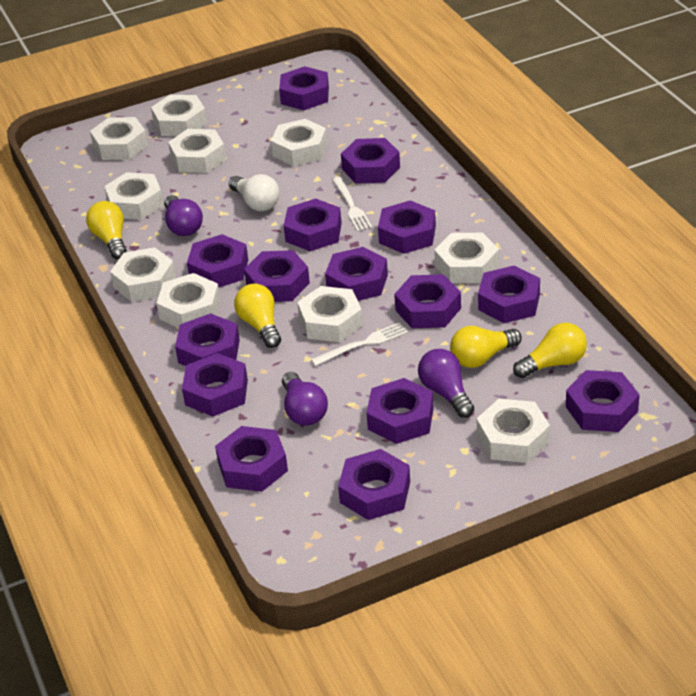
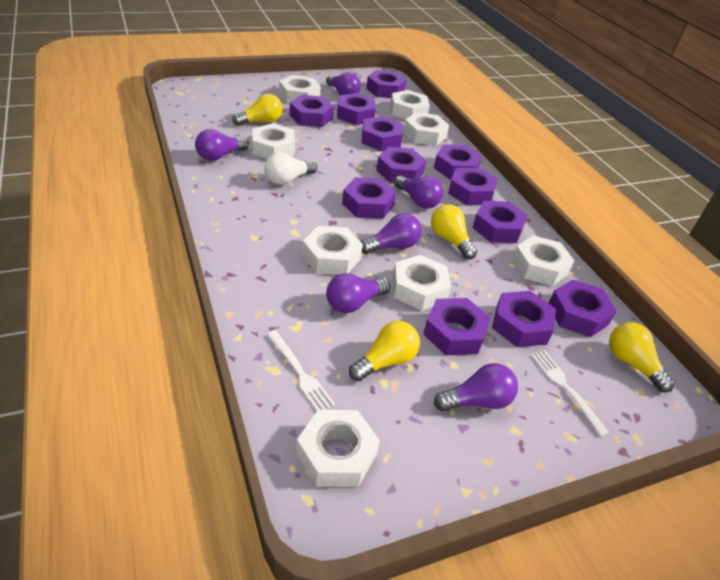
purple light bulb: [164,195,203,236] [282,372,328,426] [418,349,474,418] = 3 -> [195,129,249,161] [326,72,361,95] [326,273,390,313] [361,213,422,254] [394,176,444,208] [434,363,518,411] = 6
purple nut: [175,313,240,366] [182,353,248,417] [187,234,248,287] [215,426,288,492] [244,250,310,302] [279,66,329,110] [284,198,342,251] [325,247,388,301] [338,449,410,520] [341,138,400,184] [367,378,434,444] [378,200,436,254] [394,274,461,328] [478,265,540,323] [566,370,640,432] = 15 -> [290,95,334,127] [337,93,376,125] [342,177,396,219] [361,116,403,151] [366,70,407,98] [376,147,426,183] [423,298,491,355] [434,144,482,180] [448,167,498,206] [472,201,528,243] [492,291,556,347] [549,280,617,337] = 12
white nut: [90,117,148,160] [104,172,164,220] [110,247,176,302] [151,95,207,136] [156,273,221,328] [168,129,226,173] [271,119,327,166] [297,286,363,342] [434,233,499,283] [477,399,550,463] = 10 -> [252,123,295,159] [279,75,321,103] [296,410,380,487] [302,226,363,275] [390,90,430,120] [392,255,451,311] [403,112,449,146] [512,235,574,286] = 8

